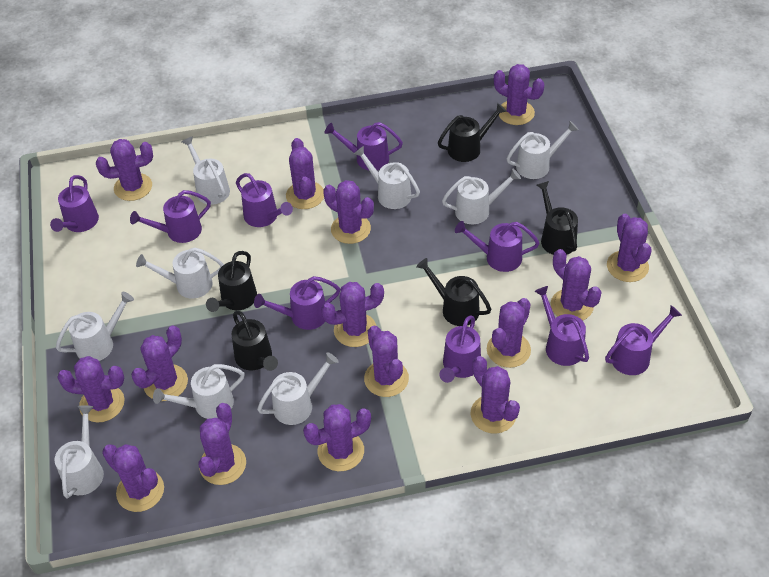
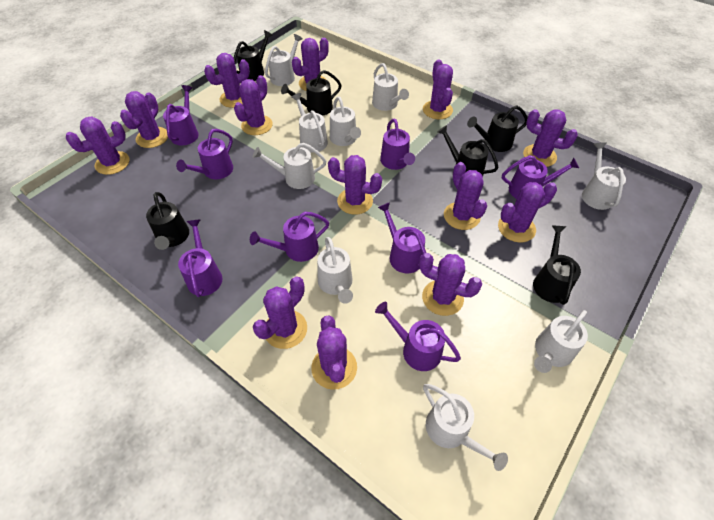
black watering can: [206,251,257,312] [231,311,278,371] [416,258,491,326] [438,103,507,162] [537,181,578,255] = 5 -> [146,192,189,250] [234,30,272,81] [281,70,342,116] [438,125,499,176] [467,105,528,152] [533,225,581,305] = 6
purple cactus: [57,356,125,423] [96,139,153,201] [102,444,164,512] [131,326,188,401] [199,403,246,485] [286,138,324,209] [303,404,371,471] [321,282,384,347] [323,180,374,244] [364,326,409,397] [471,356,520,434] [487,298,531,368] [494,64,544,125] [551,249,602,321] [607,214,652,282] = 15 -> [66,116,129,175] [120,91,168,148] [204,53,250,108] [234,75,273,135] [253,277,307,349] [292,38,329,91] [311,316,357,390] [328,155,382,215] [419,253,482,316] [423,59,453,119] [444,162,487,230] [498,182,557,242] [523,109,578,167] = 13
purple watering can: [50,175,99,232] [130,190,211,243] [236,173,293,227] [254,276,340,330] [325,122,403,170] [439,315,481,383] [455,221,540,272] [534,286,589,366] [605,306,682,375] = 9 -> [163,85,199,145] [176,129,233,179] [178,219,223,297] [250,212,329,262] [375,302,461,371] [378,202,426,273] [380,119,415,170] [502,155,579,199] = 8

